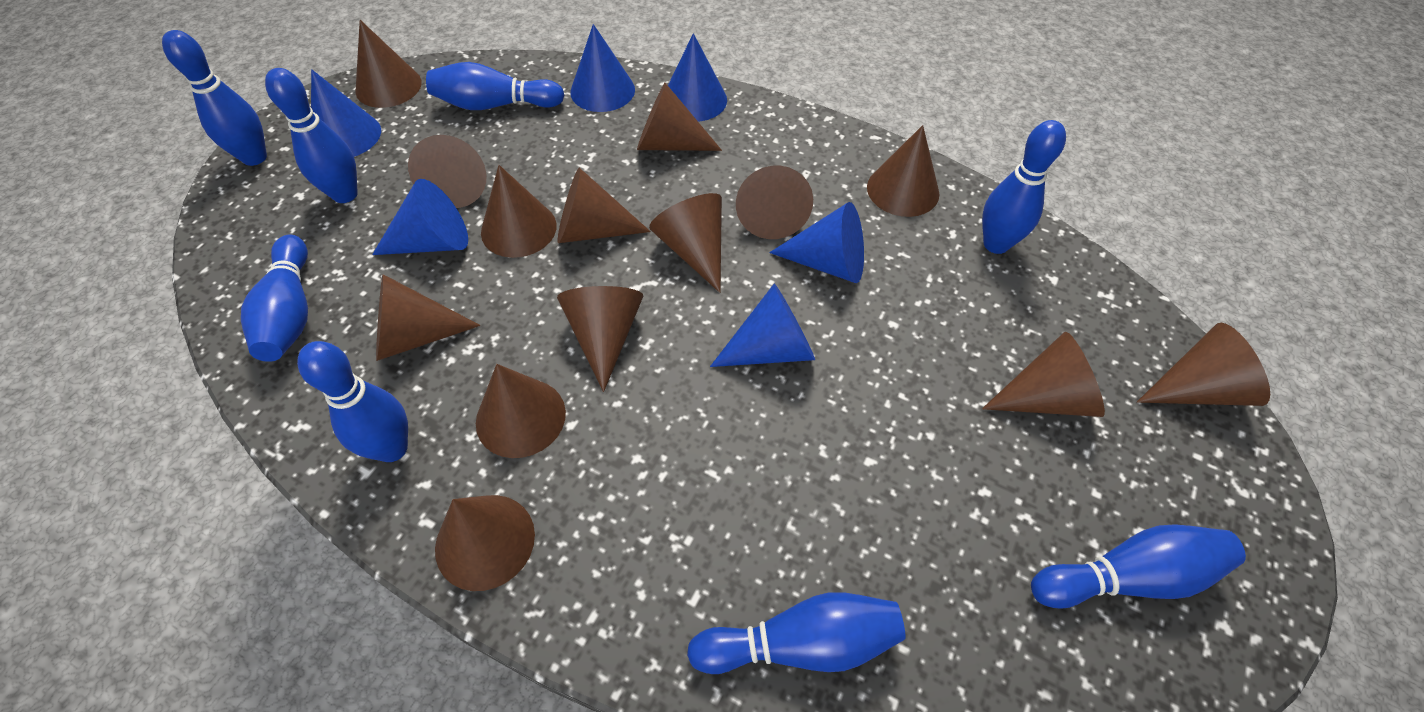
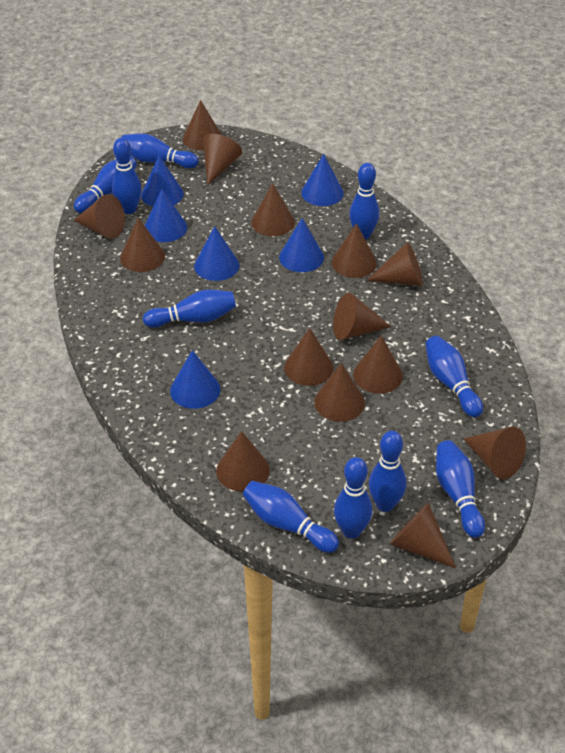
blue bowling pin: [162,30,267,166] [241,234,308,362] [265,68,358,203] [297,341,408,462] [426,62,564,110] [687,592,906,674] [982,120,1066,254] [1031,524,1246,609] = 8 -> [74,156,137,213] [112,138,142,214] [121,133,199,168] [143,289,236,328] [243,481,339,553] [334,457,372,539] [349,163,380,240] [369,431,406,512] [425,336,483,417] [436,440,485,538] = 10

